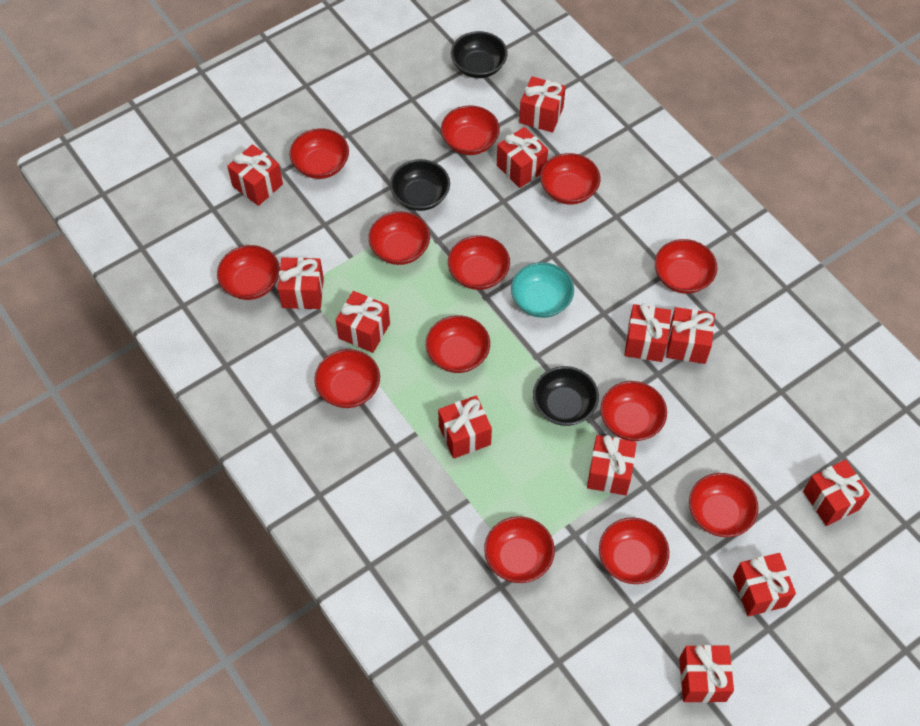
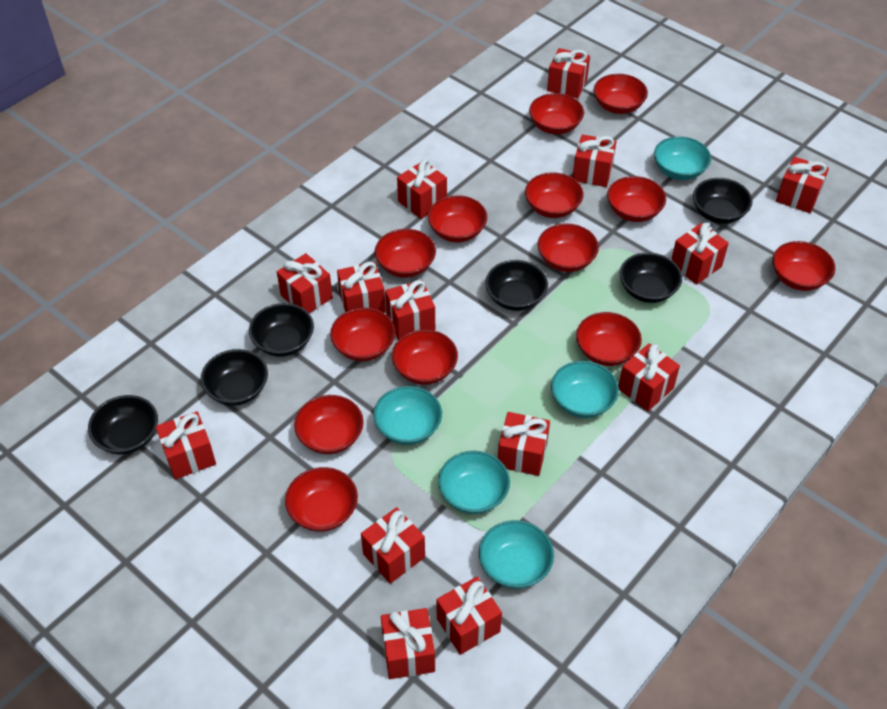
black bowl: [390,159,450,211] [451,31,507,78] [533,366,599,426] = 3 -> [88,395,158,454] [201,349,268,406] [249,303,314,357] [485,260,548,311] [619,252,682,303] [693,178,753,224] = 6
red gift: [227,144,283,206] [278,257,324,309] [336,291,390,353] [438,396,492,459] [497,127,548,188] [519,76,566,133] [587,435,637,495] [624,303,671,362] [666,307,715,364] [679,645,734,703] [733,553,796,616] [803,460,870,526] = 12 -> [156,411,216,479] [277,253,333,313] [337,262,386,313] [361,507,425,584] [381,608,435,679] [385,280,435,340] [397,159,447,219] [436,577,502,655] [498,412,550,476] [547,48,590,99] [572,134,616,187] [618,343,680,411] [671,223,729,285] [776,157,829,213] = 14
turquoise bowl: [511,262,574,318] = 1 -> [373,386,442,445] [438,451,510,514] [479,520,554,589] [551,361,619,418] [654,136,711,180] = 5

